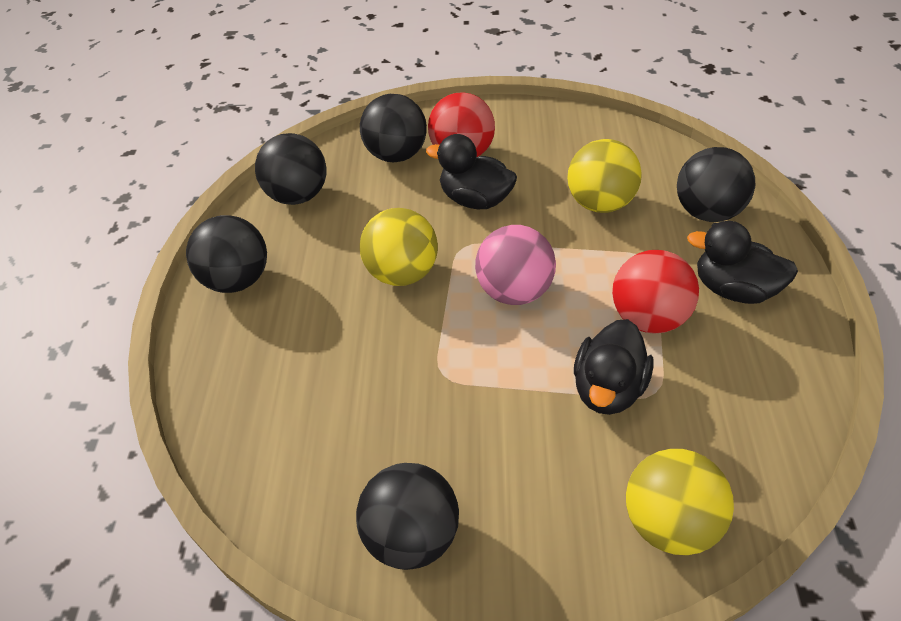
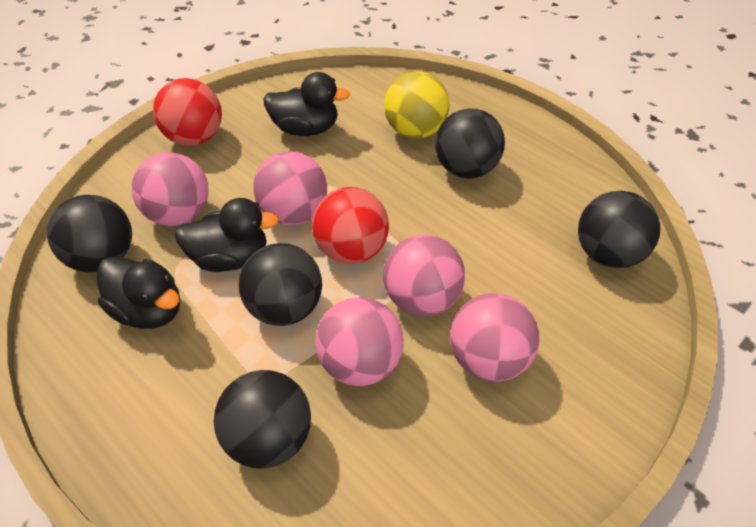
pink ball: [475,225,556,305] = 1 -> [131,152,209,226] [253,151,327,225] [315,297,404,386] [383,234,465,316] [450,293,539,382] = 5
yellow ball: [360,208,438,286] [567,139,642,213] [626,449,734,555] = 3 -> [384,71,450,139] = 1

